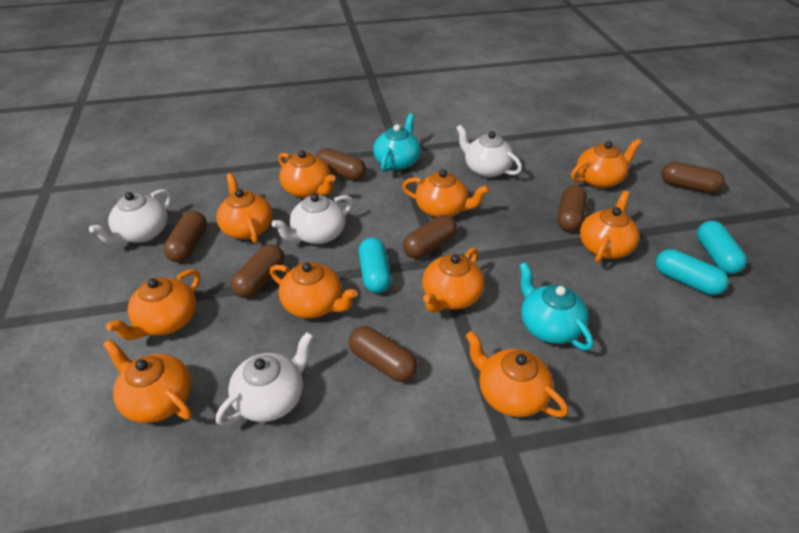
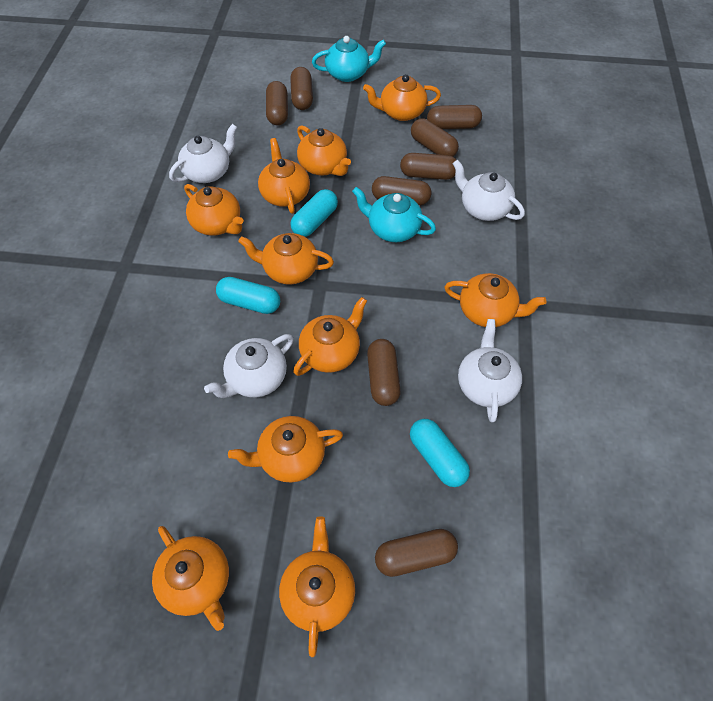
brown capsule: [163,211,207,262] [231,244,285,298] [316,148,366,181] [349,326,418,382] [403,215,457,259] [558,185,587,232] [661,162,725,193] = 7 -> [266,81,288,125] [290,67,313,110] [367,339,401,406] [372,176,431,205] [375,529,458,577] [400,153,456,180] [411,119,459,157] [427,105,482,129] = 8

